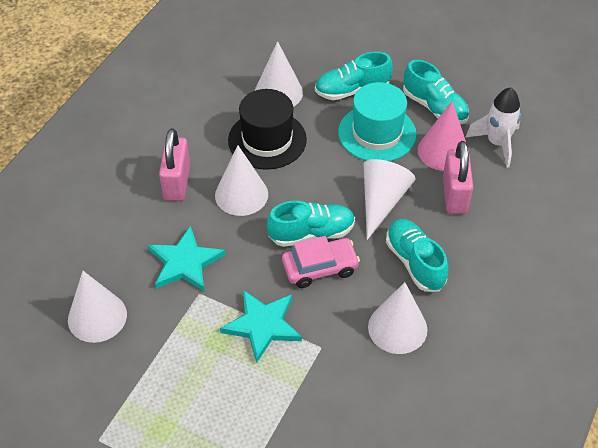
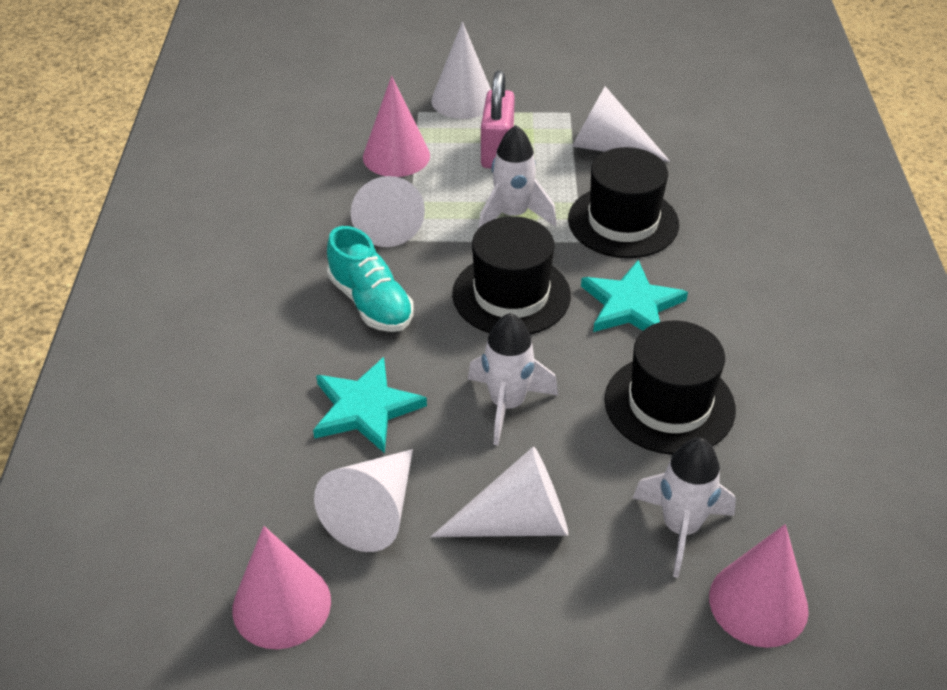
black hat: [228,89,307,170] = 1 -> [452,216,571,335] [568,147,679,258] [605,321,736,455] = 3
pink car: [282,236,360,288] = 1 -> none = 0
pink cone: [418,101,469,171] = 1 -> [232,526,331,649] [363,76,430,177] [709,524,809,648] = 3
pink padlock: [159,128,190,201] [443,141,473,214] = 2 -> [481,70,515,168] = 1
turquoise hat: [338,82,417,161] = 1 -> none = 0
turquoise shoe: [267,201,355,247] [315,51,393,100] [386,219,448,292] [403,60,469,125] = 4 -> [327,226,414,332] = 1
white rocket: [465,87,521,168] = 1 -> [468,313,558,445] [478,125,556,229] [633,438,736,578] = 3

